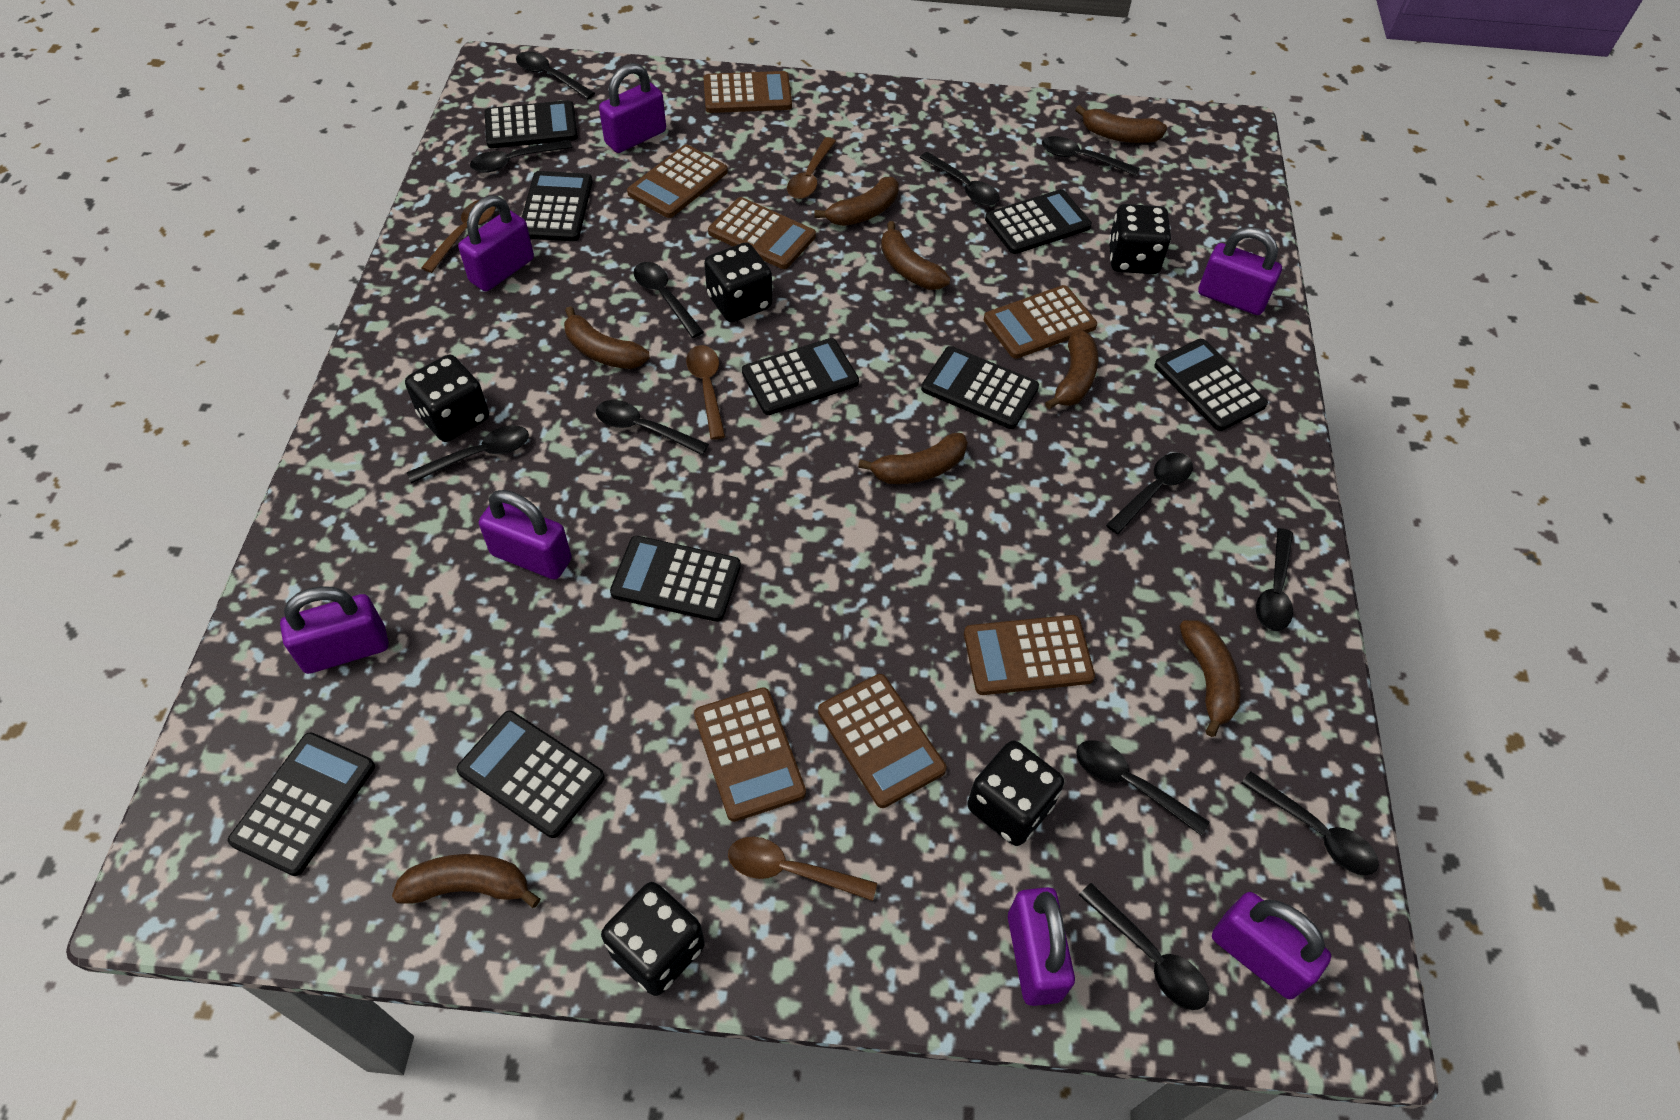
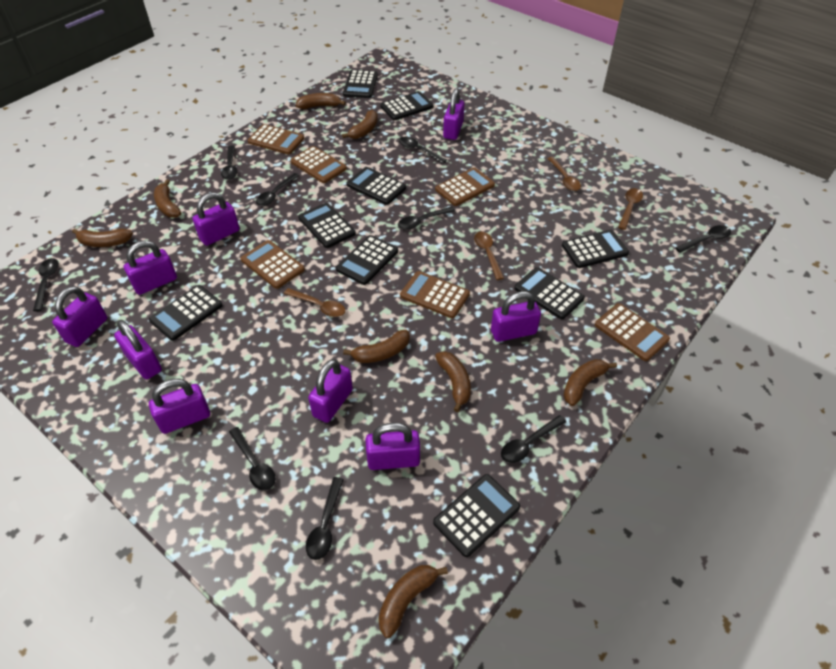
black dice: [405,355,489,442] [601,882,705,996] [704,243,772,322] [967,741,1064,846] [1109,204,1171,274] = 5 -> none = 0
black spoon: [407,425,529,483] [470,140,573,173] [516,52,595,99] [596,400,709,455] [634,262,704,338] [919,152,1000,206] [1042,136,1140,176] [1076,740,1209,836] [1079,883,1209,1010] [1106,453,1193,534] [1241,771,1379,875] [1256,528,1293,631] = 12 -> [33,258,59,311] [221,145,238,180] [229,427,276,490] [256,173,299,206] [306,477,344,560] [398,206,455,230] [399,137,447,164] [501,415,566,463] [675,225,731,253] = 9
brown calculator: [627,144,728,218] [694,687,806,822] [703,71,792,113] [708,197,816,269] [818,674,946,808] [964,615,1095,695] [984,285,1097,359] = 7 -> [241,240,305,289] [248,124,304,155] [290,146,347,183] [400,271,470,318] [435,167,495,206] [595,303,670,361] = 6
purple padlock: [280,586,388,674] [458,195,534,291] [479,490,572,580] [599,63,666,153] [1008,887,1075,1006] [1198,227,1282,315] [1212,892,1331,999] = 7 -> [52,286,107,347] [114,320,162,379] [124,241,177,295] [149,379,210,434] [192,192,240,246] [308,359,353,423] [366,423,420,470] [443,89,464,140] [491,291,541,342] = 9

